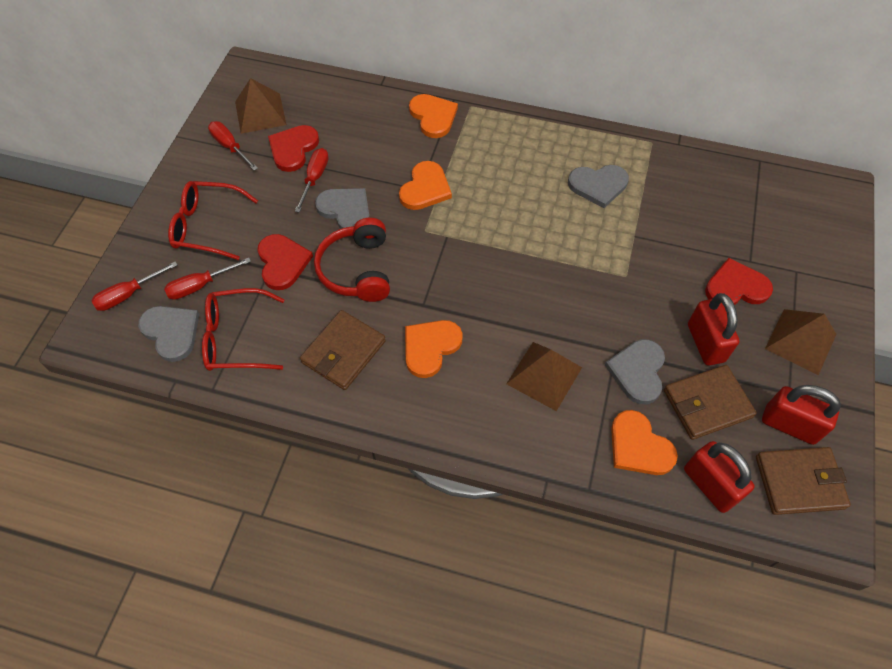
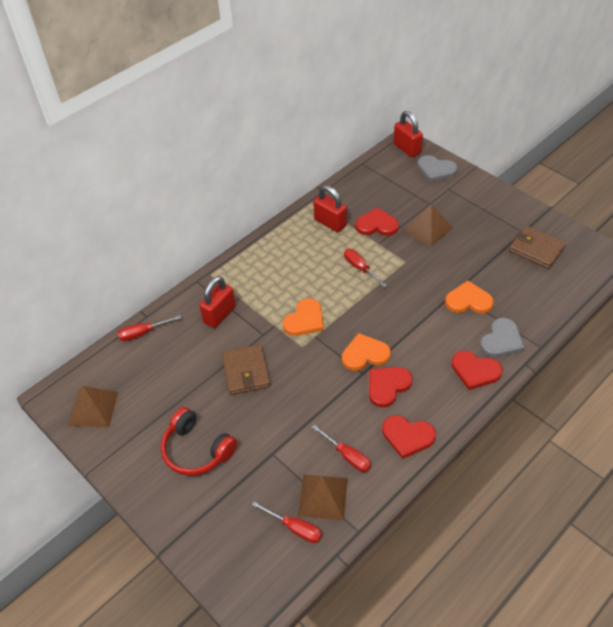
brown wallet: [300,310,386,390] [664,365,757,440] [756,447,851,515] = 3 -> [222,344,270,395] [509,226,566,269] = 2
grey heart: [138,306,199,362] [315,188,370,229] [568,165,629,208] [605,339,665,405] = 4 -> [417,155,458,182] [480,318,525,357] = 2
orange heart: [399,161,452,210] [405,320,463,378] [409,94,458,138] [611,410,678,475] = 4 -> [283,299,324,336] [342,333,391,371] [445,281,494,314] = 3
red glasses: [168,181,258,260] [202,288,285,371] = 2 -> none = 0
red heart: [257,234,313,290] [268,125,319,172] [705,258,773,305] = 3 -> [355,207,399,236] [369,367,412,408] [382,415,436,459] [451,351,503,390] = 4

